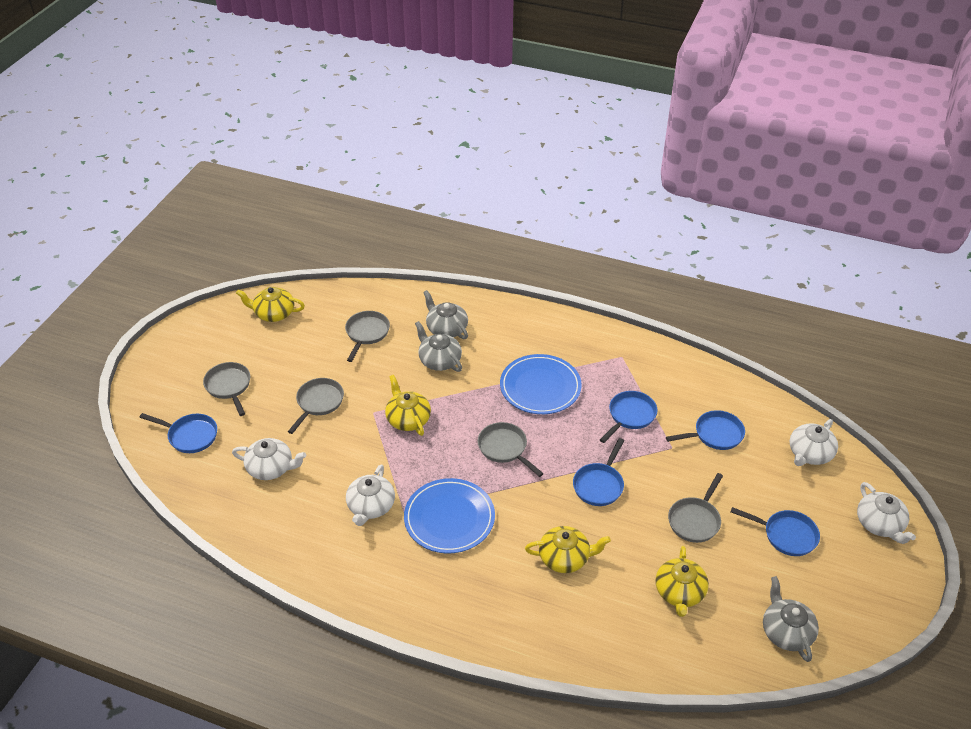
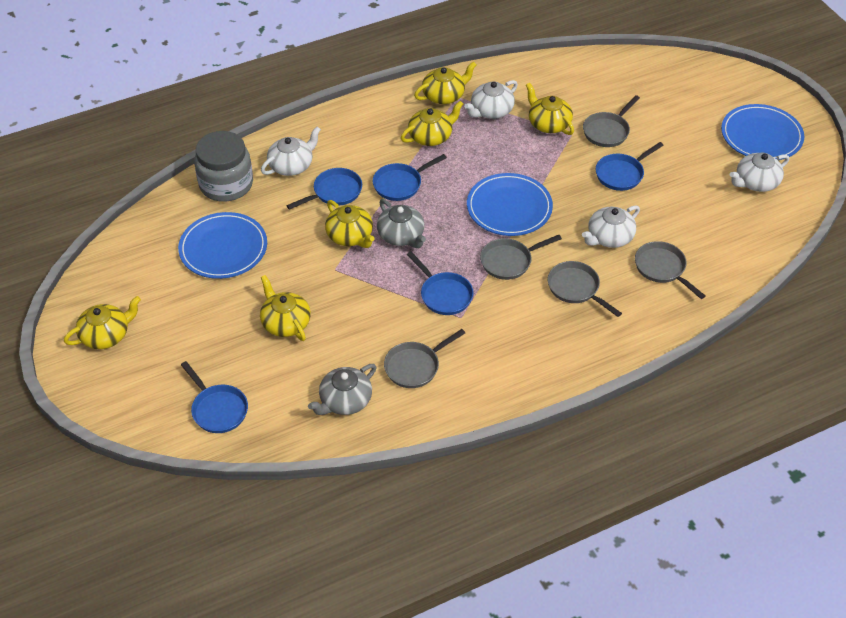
blue plate: [404,478,495,554] [500,354,582,414] = 2 -> [178,212,267,279] [467,173,553,236] [721,104,804,160] = 3
grey jar: none = 0 -> [194,131,253,202] = 1
grey teapot: [415,321,462,372] [423,290,468,339] [763,576,819,662] = 3 -> [308,364,376,415] [377,199,426,248] = 2
yellow teapot: [236,287,305,322] [385,375,431,436] [525,526,611,573] [655,546,709,617] = 4 -> [64,296,141,349] [260,275,311,341] [325,200,375,248] [401,101,463,146] [414,61,477,104] [526,83,574,135] = 6

